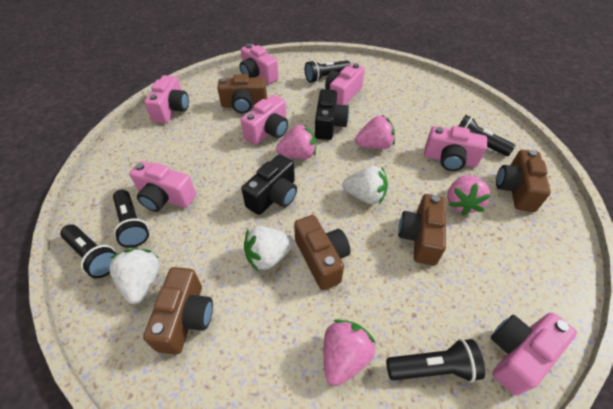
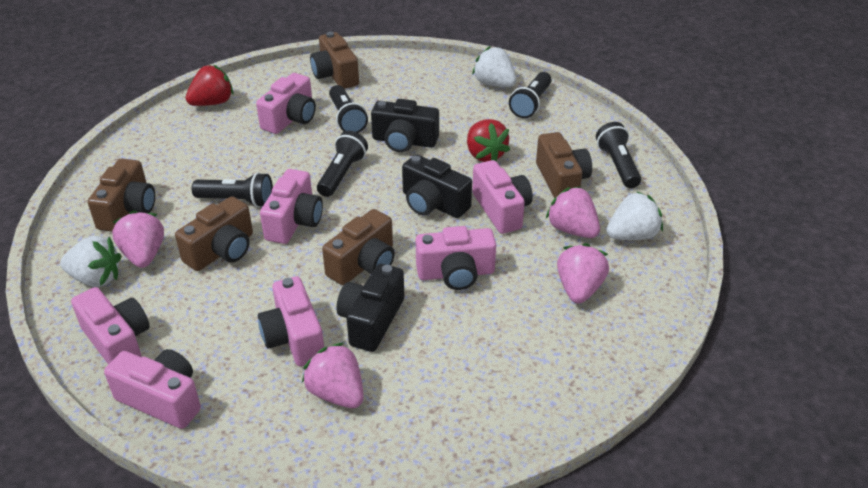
black camera: [241,154,297,215] [315,89,349,140] = 2 -> [337,264,404,352] [371,99,439,152] [402,155,472,218] = 3
red strawberry: none = 0 -> [186,65,233,106] [467,119,510,162] = 2

